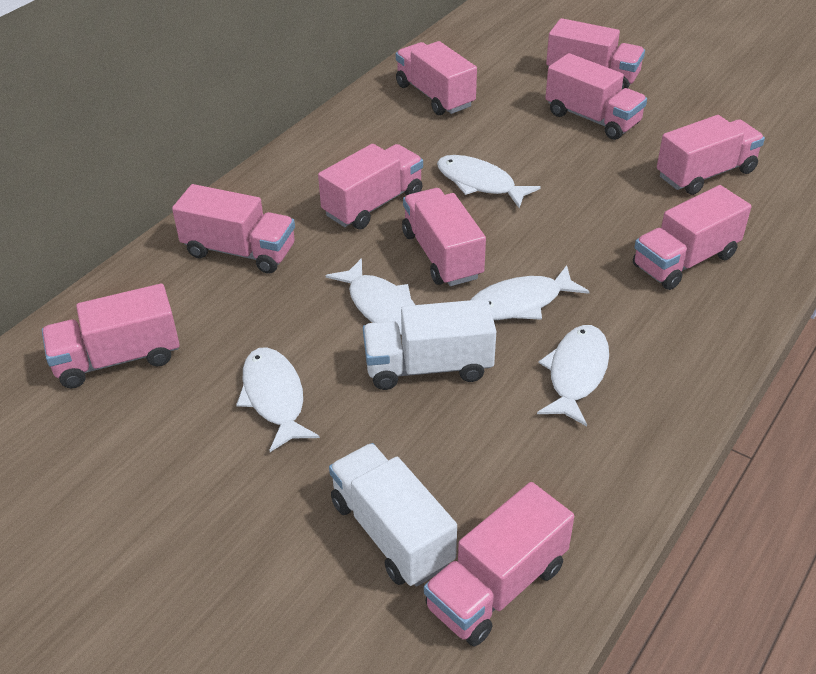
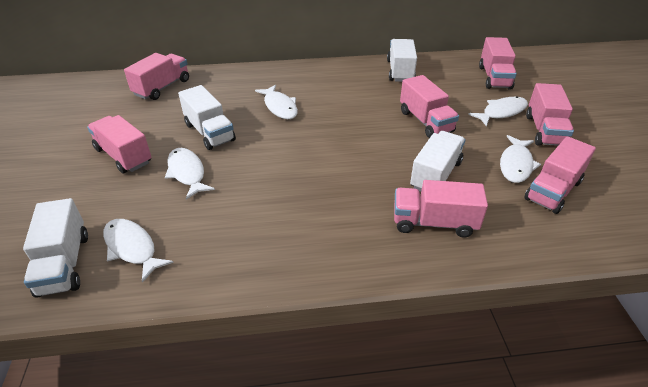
pink truck: [42,284,180,388] [172,184,295,274] [318,144,423,229] [396,41,477,115] [402,188,486,286] [424,482,574,646] [545,53,647,140] [546,18,645,89] [633,185,751,290] [657,115,765,195] = 10 -> [87,115,152,174] [124,53,189,100] [394,180,488,238] [400,75,459,138] [479,37,517,90] [524,136,596,214] [526,83,574,146] = 7
white truck: [329,443,457,587] [363,299,496,390] = 2 -> [23,198,88,298] [178,85,236,150] [387,39,417,82] [410,131,466,192] = 4

